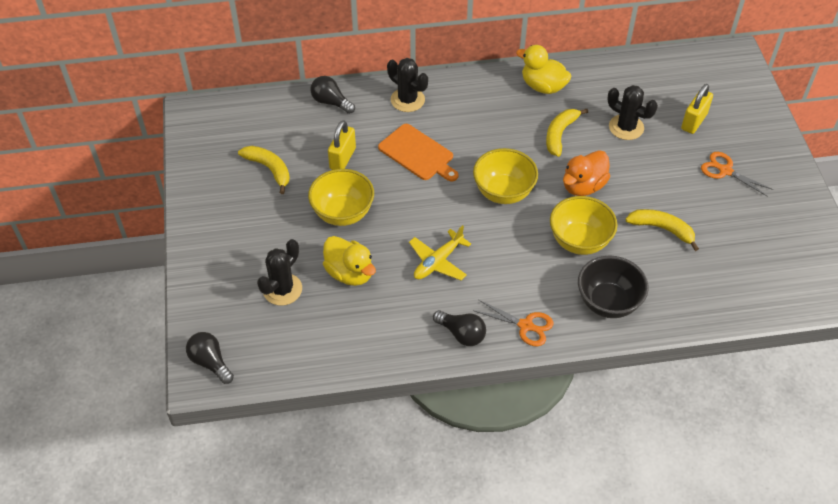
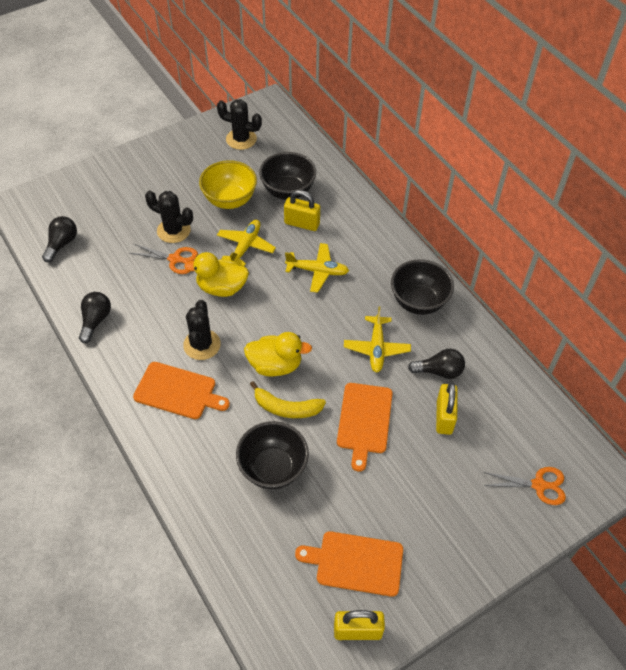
black bowl: [578,256,649,318] = 1 -> [236,421,309,489] [259,152,316,200] [391,259,454,315] = 3
orange cutting board: [378,124,459,181] = 1 -> [133,362,230,419] [295,531,403,597] [337,383,393,472] = 3
orange duck: [563,150,610,196] = 1 -> none = 0
yellow banana: [238,146,290,194] [546,109,588,157] [625,209,699,251] = 3 -> [250,381,326,418] = 1
yellow bowl: [308,169,374,226] [473,148,538,204] [550,196,618,255] = 3 -> [199,160,257,209] = 1
yellow padlock: [328,120,356,170] [681,84,713,134] = 2 -> [284,190,320,231] [334,610,385,640] [436,383,458,435] = 3
yellow plane: [409,225,471,280] = 1 -> [217,220,276,266] [285,243,349,293] [344,307,411,373] = 3

